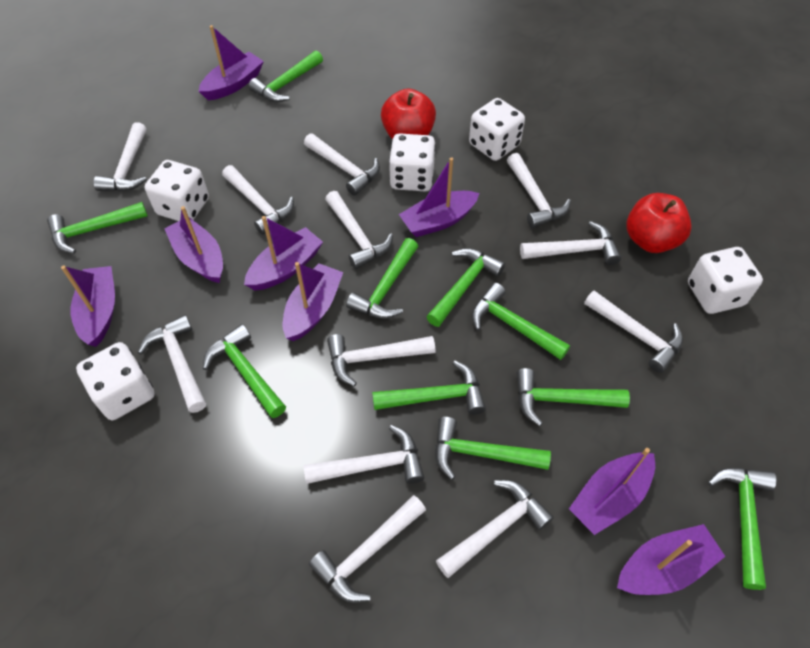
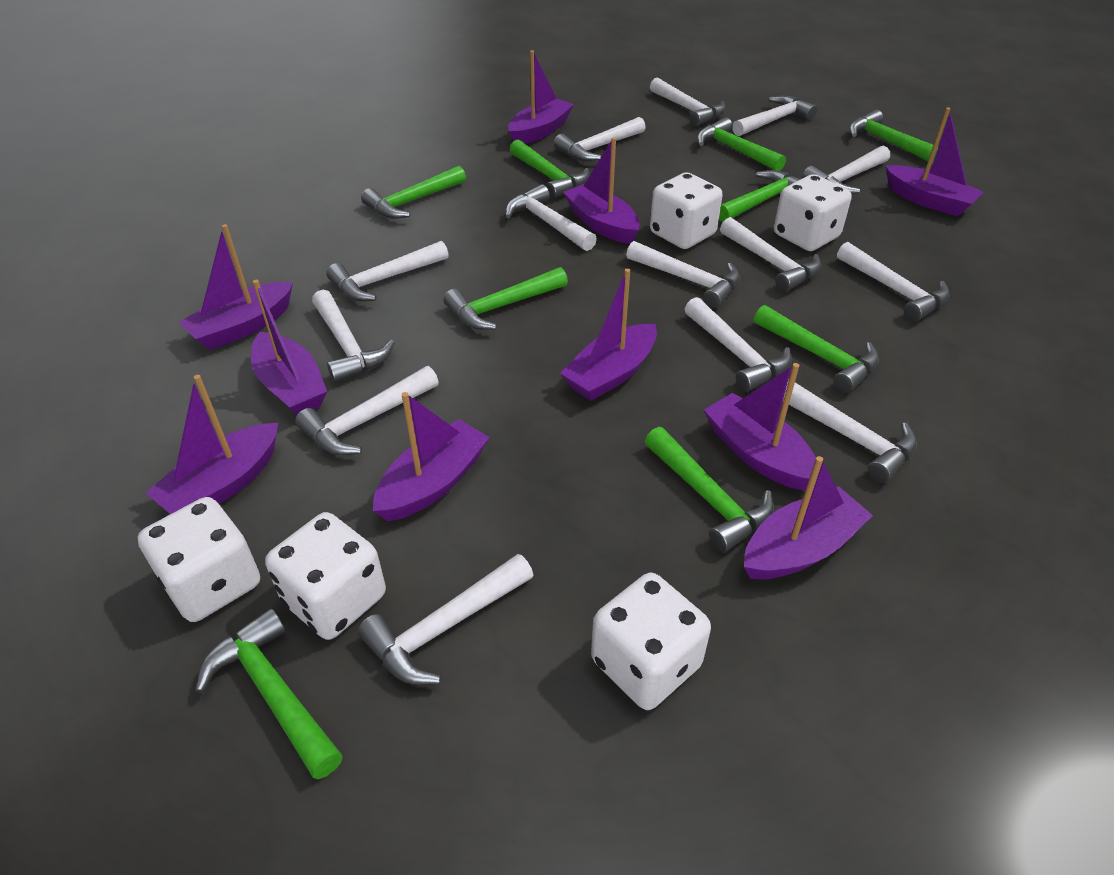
green hammer: [47,202,148,254] [203,324,286,418] [249,50,323,102] [346,238,418,319] [372,361,486,415] [426,248,505,327] [435,417,551,480] [472,283,570,360] [517,368,630,426] [708,468,776,590] = 10 -> [195,608,343,780] [361,166,466,219] [443,267,568,330] [510,140,589,199] [645,427,774,553] [697,117,786,171] [719,170,801,222] [754,305,879,393] [849,110,938,164] = 9
purple boat: [61,266,115,347] [165,206,223,283] [199,25,264,100] [244,216,323,290] [283,262,343,341] [399,157,479,237] [569,448,655,535] [617,524,725,595] = 8 -> [146,375,278,514] [179,224,293,350] [251,280,327,415] [373,392,490,521] [508,50,574,144] [560,268,657,401] [563,137,640,244] [704,363,816,491] [744,456,873,580] [886,107,984,217] = 10
red apple: [381,88,436,139] [626,193,692,253] = 2 -> none = 0
white hammer: [93,122,147,191] [138,315,206,413] [222,165,294,235] [304,133,380,195] [304,425,424,484] [309,495,426,603] [325,191,393,269] [327,334,435,386] [436,480,554,578] [507,153,571,228] [520,221,621,265] [584,290,683,373] = 12 -> [295,366,439,456] [312,290,395,383] [326,241,449,301] [358,554,533,684] [505,184,597,251] [554,117,646,161] [626,241,740,308] [650,77,726,127] [684,297,792,392] [720,217,821,292] [733,96,817,136] [783,379,917,483] [802,146,890,194] [837,242,950,322] = 14

